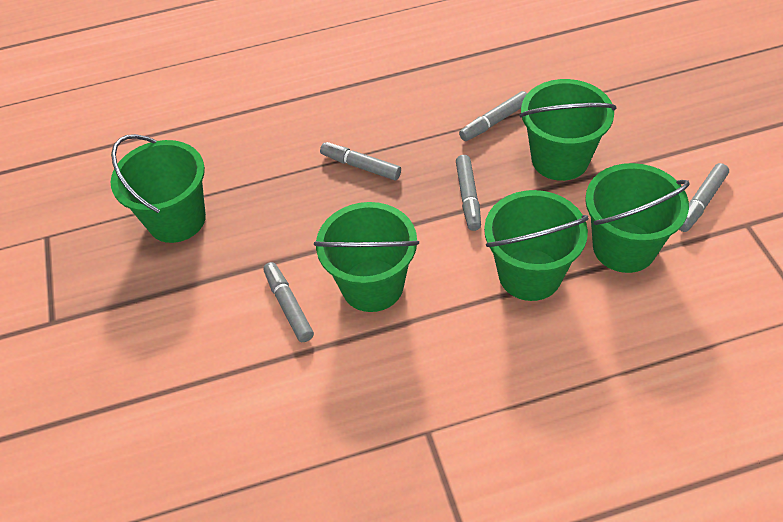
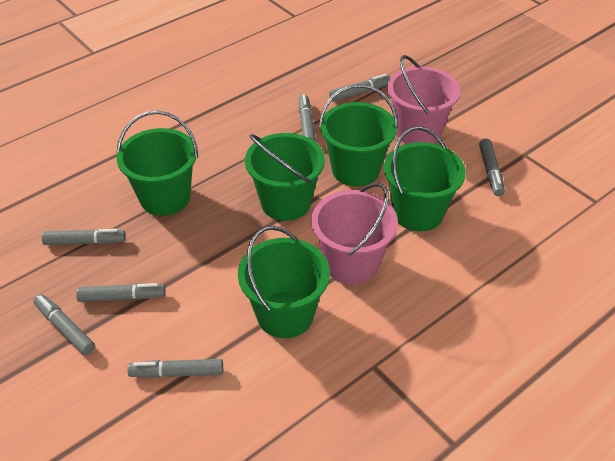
grey marker: [263,262,314,342] [320,142,401,180] [456,155,481,231] [459,91,527,141] [679,163,729,232] = 5 -> [33,294,95,355] [41,229,126,245] [76,283,166,302] [127,359,223,378] [299,94,316,142] [329,74,391,102] [479,139,505,196] = 7
pink bucket: none = 0 -> [311,183,398,285] [387,55,460,144] = 2

